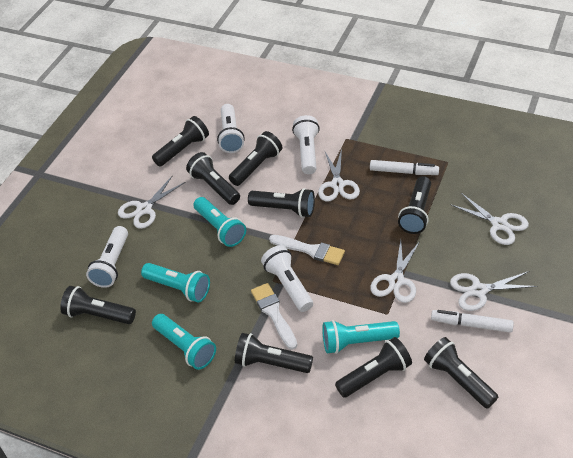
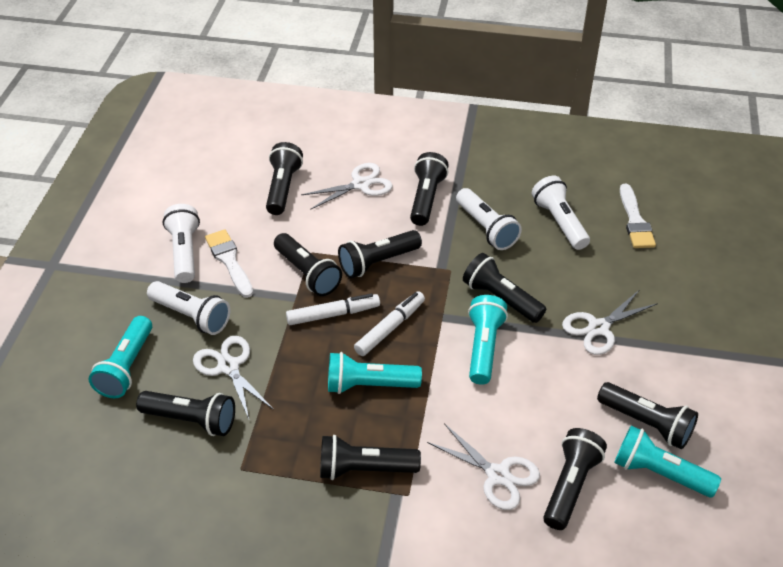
white scissors: [118,175,186,229] [318,149,360,202] [370,240,420,303] [450,193,529,245] [450,271,537,311] = 5 -> [193,336,274,419] [301,163,392,210] [427,423,540,510] [562,289,658,355] = 4

